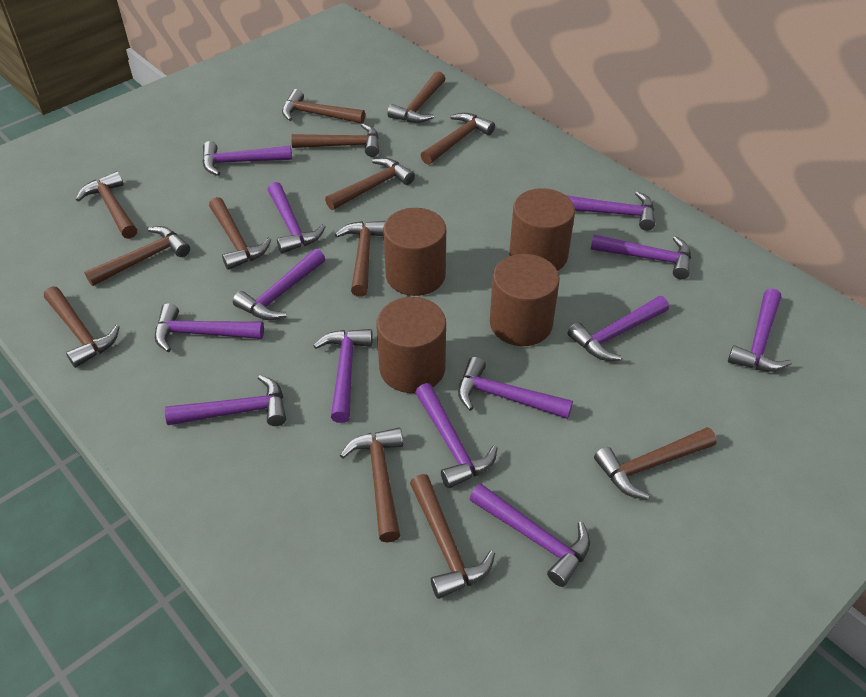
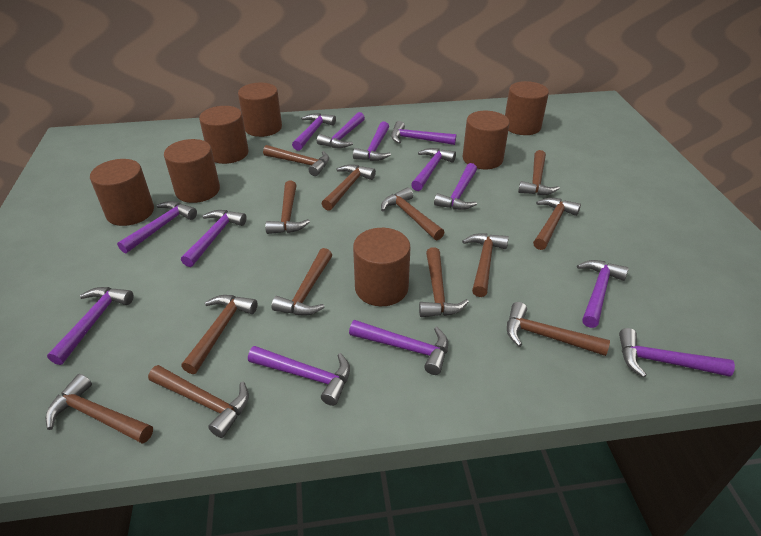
brown cylinder: [376,297,446,393] [383,208,446,296] [490,254,560,346] [509,188,575,271] = 4 -> [90,159,154,226] [164,139,220,203] [199,106,248,164] [238,83,282,137] [353,228,411,306] [463,111,510,169] [505,81,549,135] = 7

